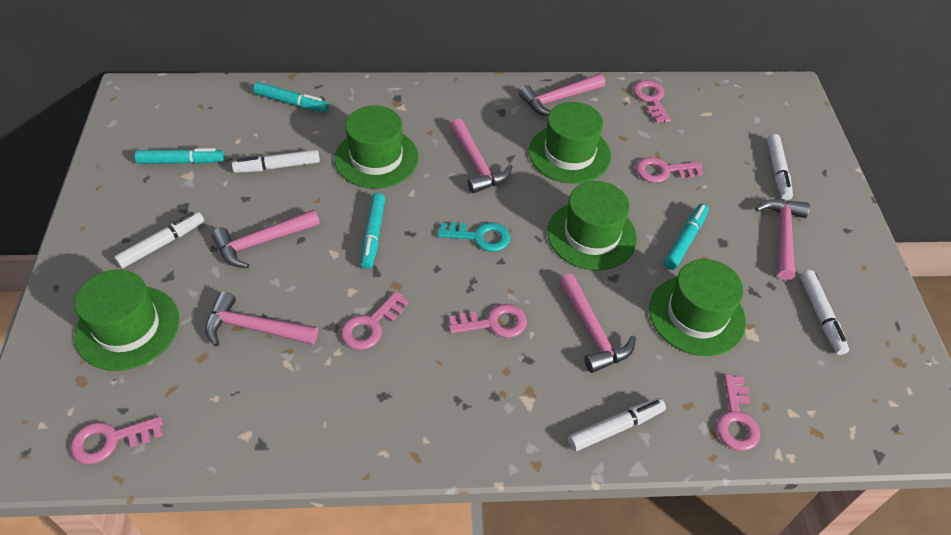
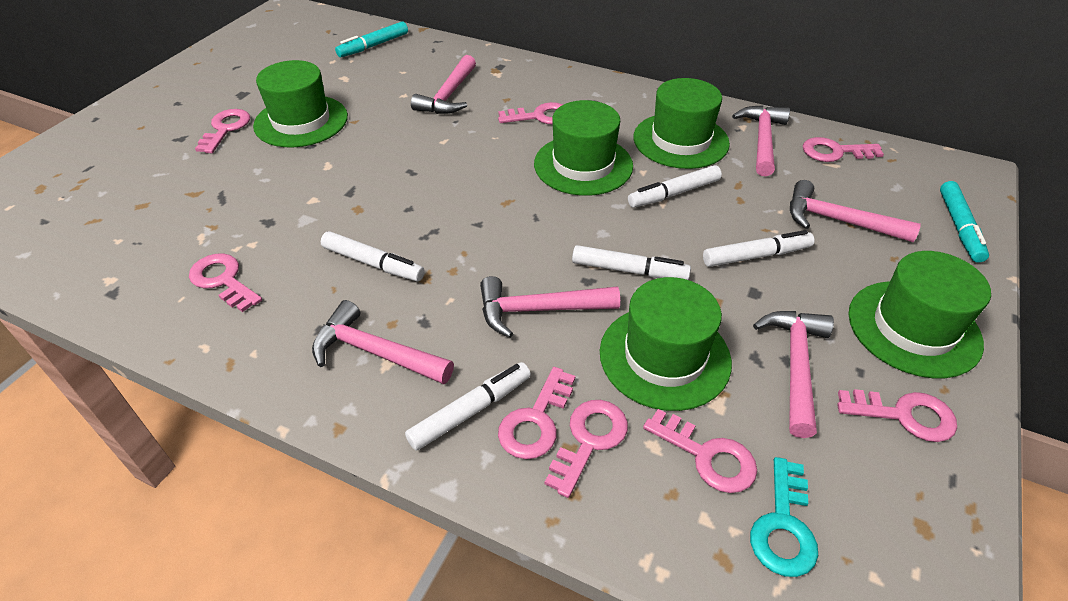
pink key: [70,416,163,464] [341,291,409,350] [449,304,527,338] [633,80,671,123] [636,157,703,183] [716,374,760,451] = 6 -> [189,253,262,312] [195,109,250,153] [498,102,563,124] [498,367,575,459] [545,400,628,498] [643,409,757,493] [803,137,884,162] [837,389,957,442] = 8
turquoise marker: [135,148,224,164] [253,82,329,112] [360,193,385,269] [664,204,709,270] = 4 -> [335,21,408,57] [940,181,989,263] = 2

